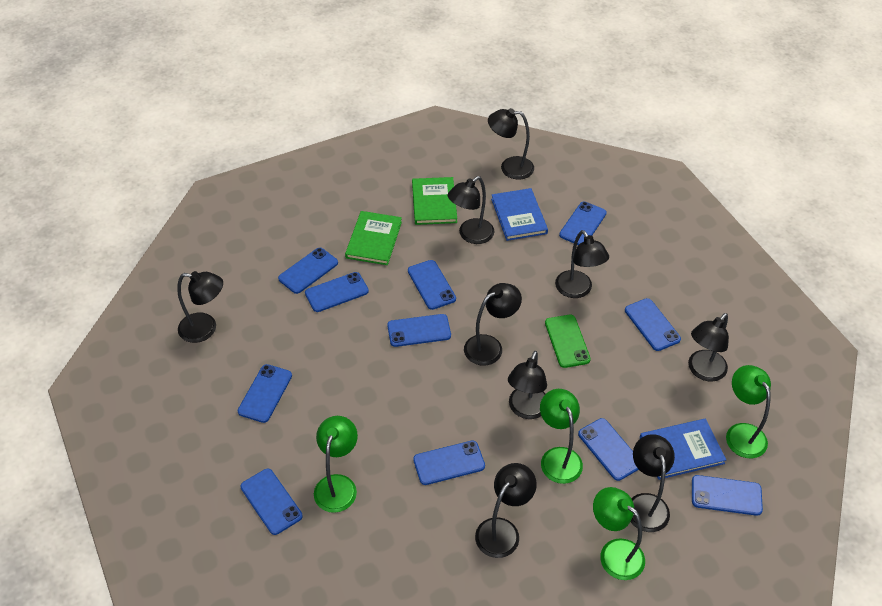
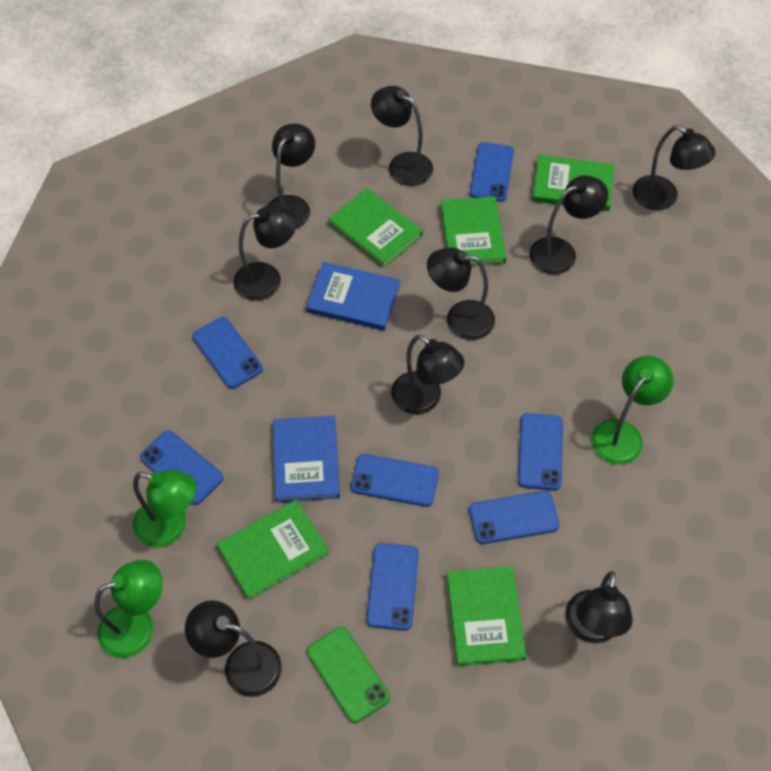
blue phone: [238,364,292,423] [240,469,303,535] [278,248,338,294] [305,272,369,312] [387,314,451,347] [408,260,456,310] [413,441,485,485] [559,202,607,245] [578,418,639,481] [625,298,681,351] [692,475,763,516] = 11 -> [140,431,224,505] [192,317,263,389] [351,454,439,507] [366,543,419,631] [469,491,560,544] [470,142,514,202] [518,413,563,491] = 7
green book: [345,211,402,265] [412,177,457,225] = 2 -> [217,500,329,600] [328,188,423,268] [441,196,507,266] [447,566,526,666] [532,155,614,211] = 5
green lamp: [314,416,358,513] [540,389,583,484] [593,487,645,580] [726,365,771,458] = 4 -> [95,560,163,658] [133,470,196,547] [591,356,673,465] = 3

